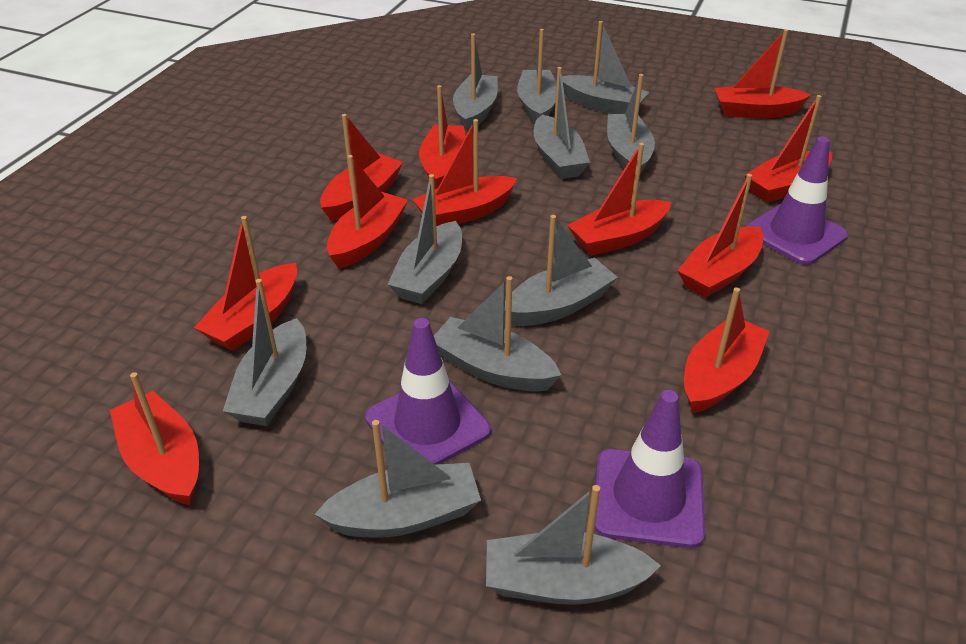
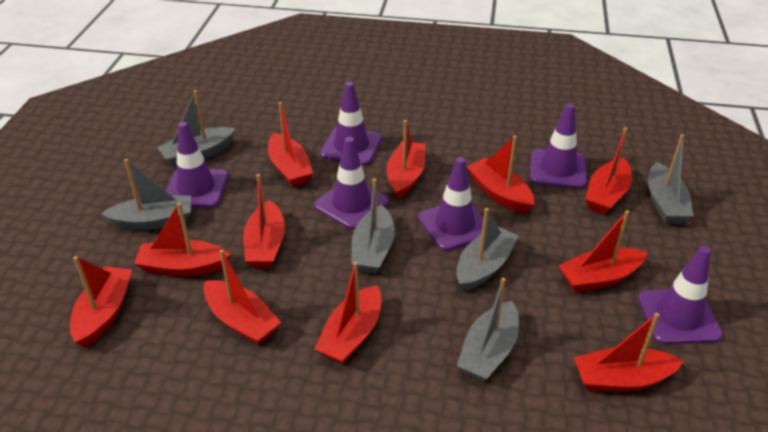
grey boat: [223,279,306,426] [314,420,481,538] [387,174,462,304] [434,276,561,392] [453,33,498,132] [486,485,661,605] [505,215,618,326] [517,29,557,124] [534,67,590,179] [562,21,649,114] [607,74,655,174] = 11 -> [101,159,191,230] [157,90,235,167] [351,179,395,274] [456,208,519,292] [457,278,519,382] [648,134,694,224] = 6
purple traffic cone: [365,318,491,465] [595,390,705,548] [746,136,848,265] = 3 -> [166,122,229,208] [314,137,389,230] [320,82,382,166] [418,157,483,251] [530,103,587,189] [638,246,723,345] = 6

